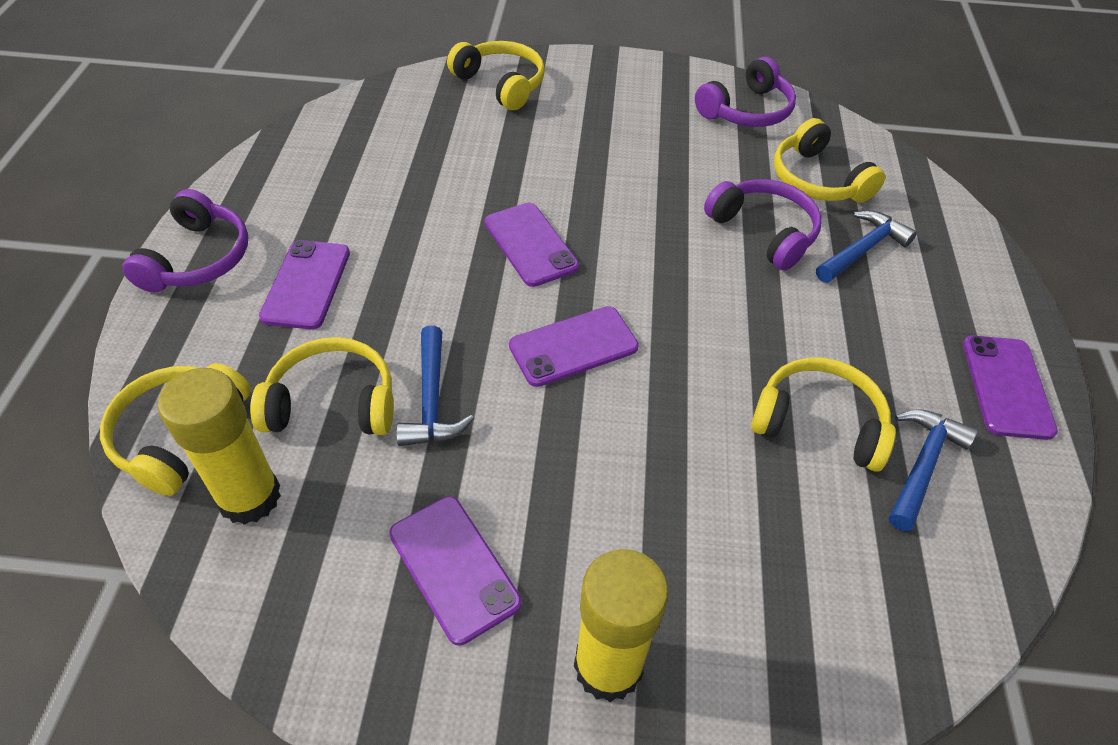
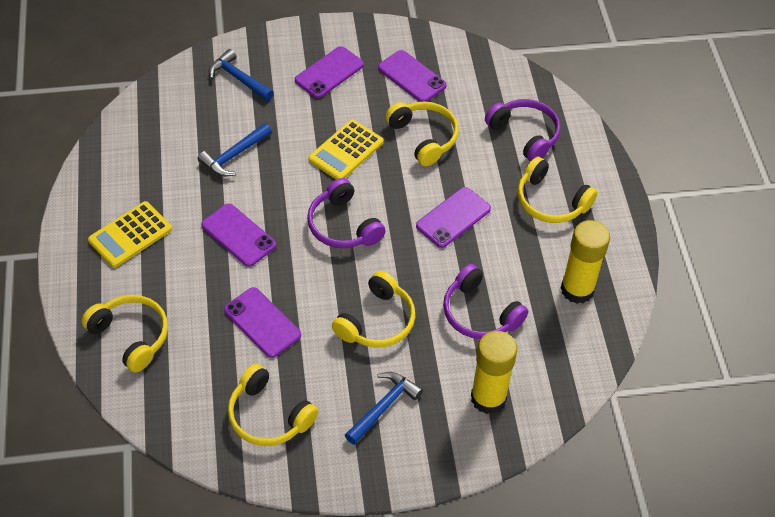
yellow calculator: none = 0 -> [88,201,172,268] [308,119,384,179] = 2

